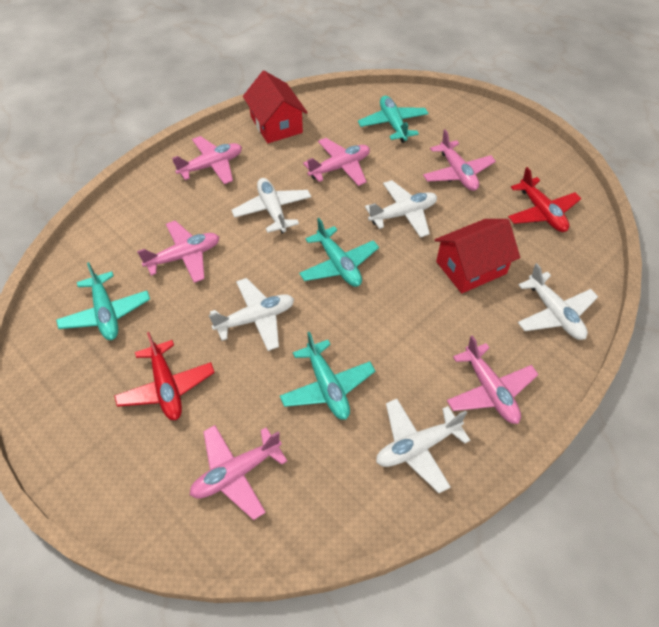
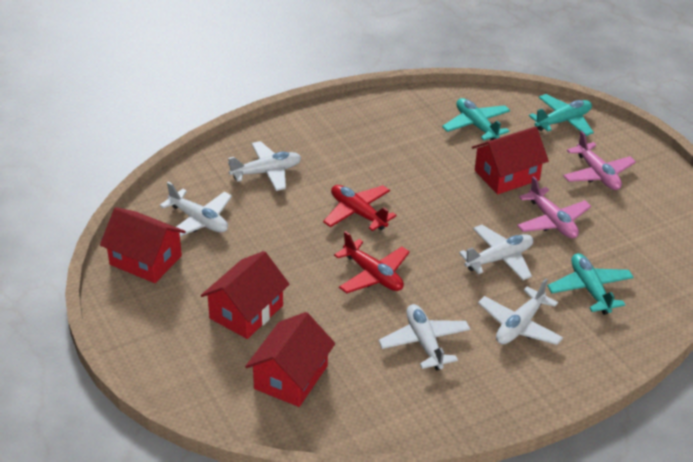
pink plane: [137,221,219,283] [172,136,242,184] [190,425,287,520] [303,138,370,186] [423,129,496,191] [447,335,539,424] = 6 -> [517,176,591,239] [563,131,636,190] = 2
red house: [243,71,308,143] [435,219,520,293] = 2 -> [100,207,186,283] [201,251,290,339] [245,312,335,407] [472,126,549,194] = 4
turquoise plane: [56,262,150,340] [280,332,375,420] [299,218,379,287] [358,96,429,143] = 4 -> [442,98,510,140] [529,94,594,136] [547,253,634,315] = 3

